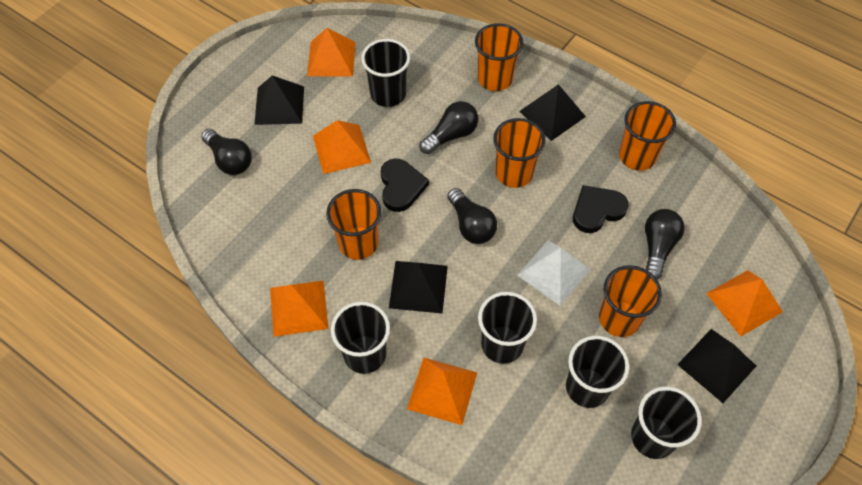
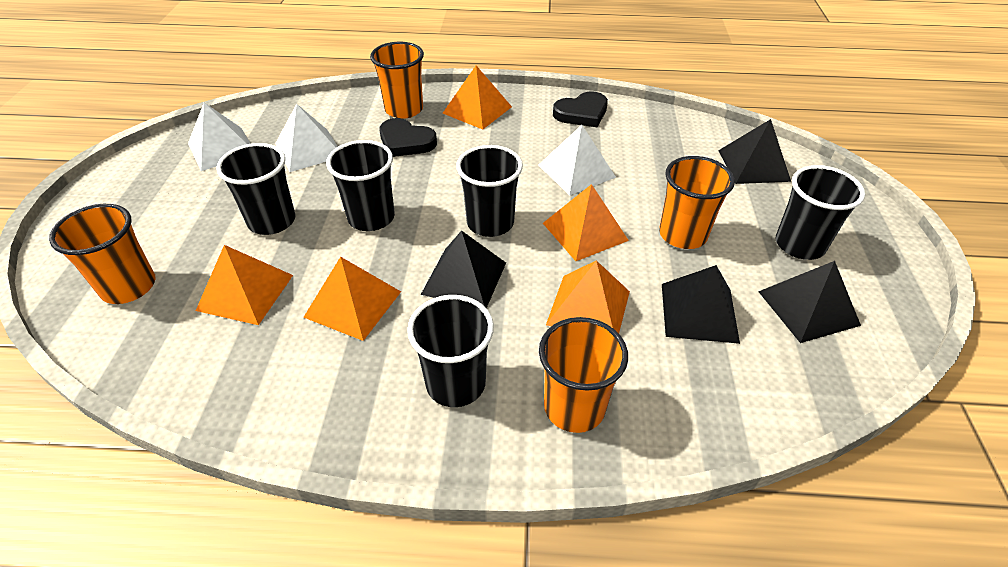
black light bulb: [201,129,252,175] [420,101,478,154] [447,188,497,244] [645,209,685,279] = 4 -> none = 0
orange cup: [326,189,381,260] [475,23,523,91] [493,118,546,188] [599,265,662,337] [619,101,676,171] = 5 -> [49,204,156,304] [370,42,424,119] [539,317,628,433] [659,156,735,249] = 4
white pyramid: [517,240,591,306] = 1 -> [188,103,251,171] [275,104,338,172] [539,125,616,196] = 3

